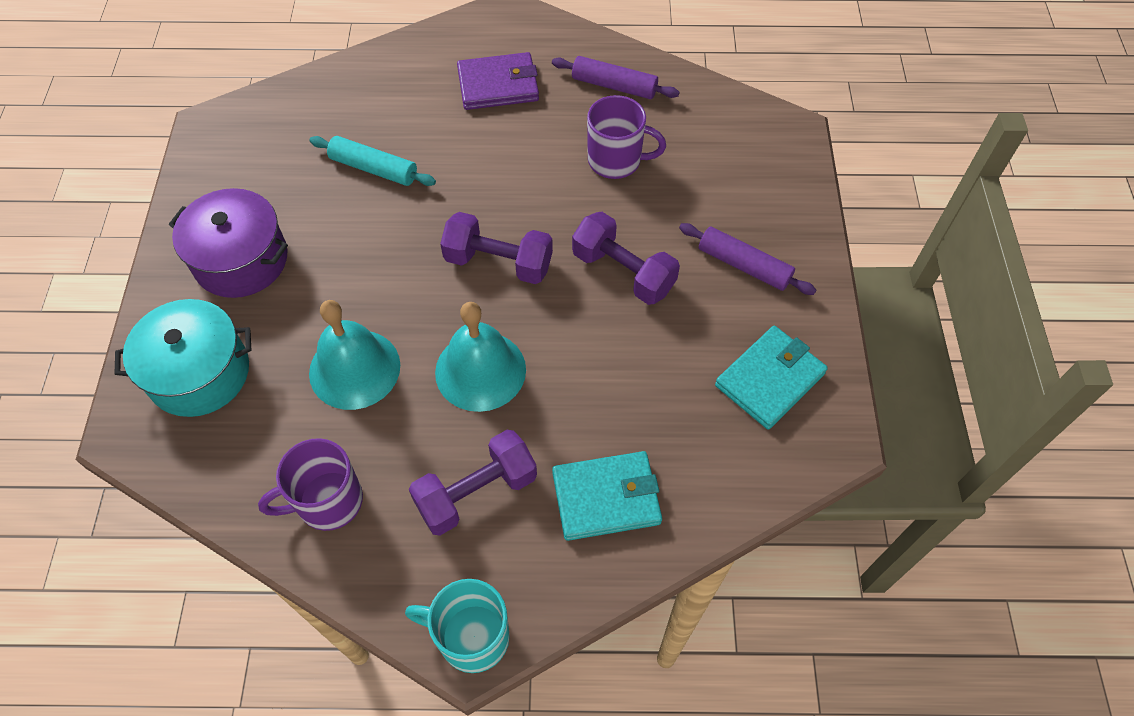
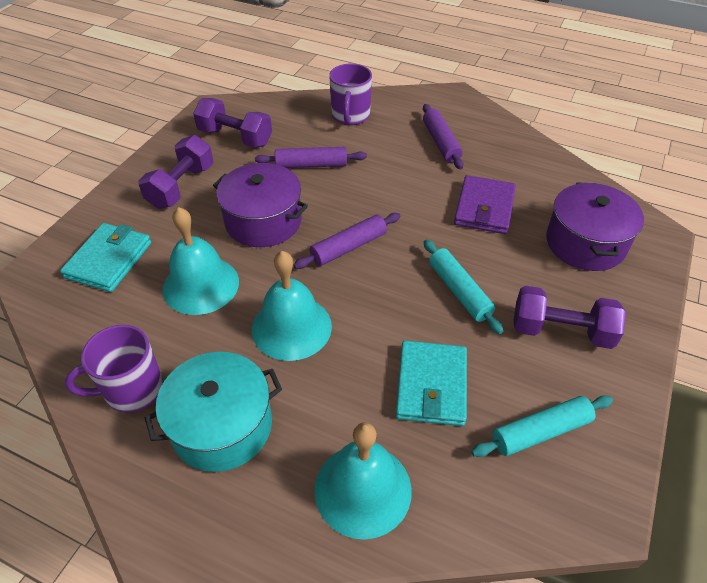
purple pot: [169,188,288,298] = 1 -> [213,163,308,247] [546,183,644,271] = 2
purple rolling pin: [552,56,679,99] [679,223,816,295] = 2 -> [255,147,367,168] [293,213,400,269] [423,104,464,169] = 3
turquoise bell: [309,300,400,410] [435,302,526,412] = 2 -> [162,207,239,315] [252,251,332,361] [314,423,412,540] = 3
turquoise mug: [405,579,510,673] = 1 -> none = 0
turquoise rolling pin: [309,136,436,186] = 1 -> [424,239,503,334] [471,395,613,457] = 2

